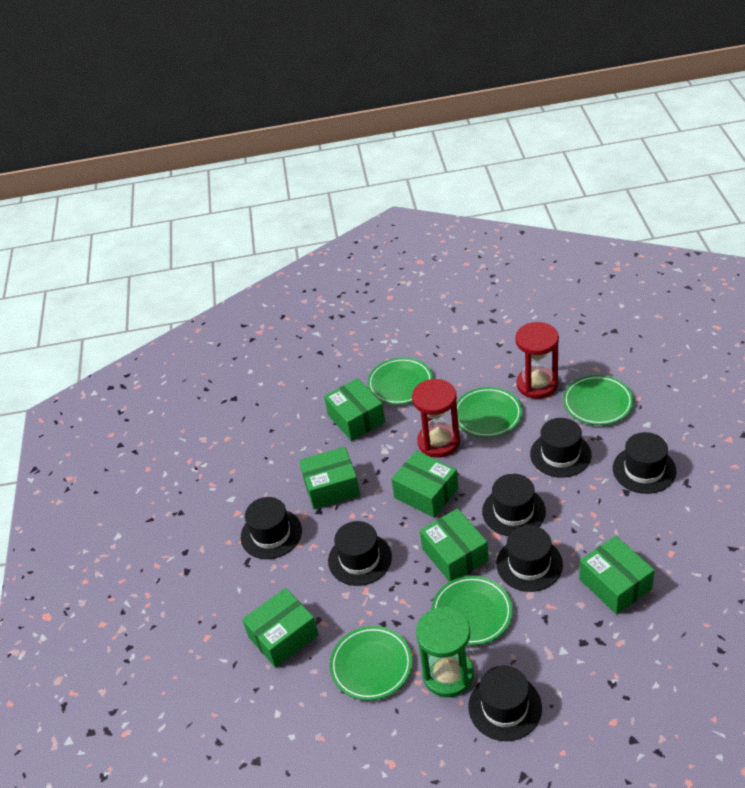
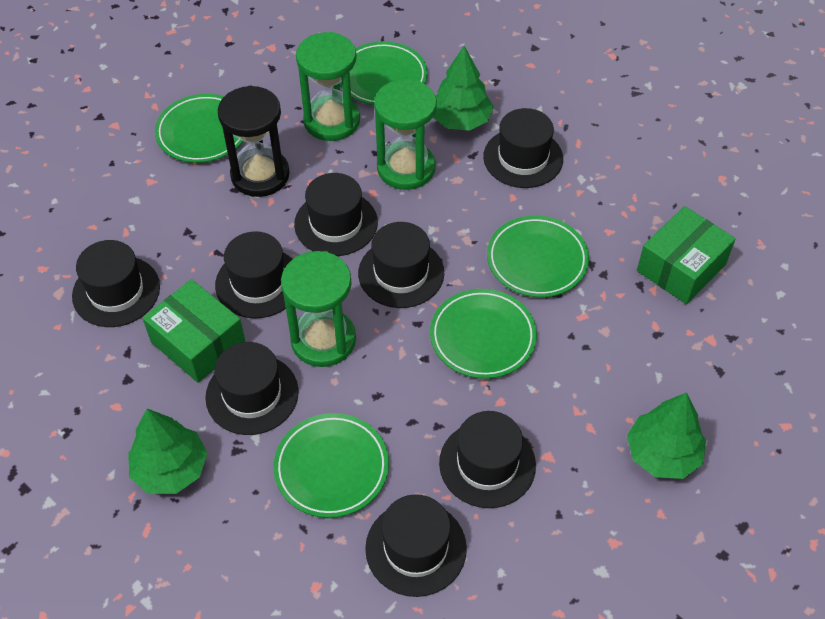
black hat: [241,497,302,559] [328,521,392,586] [468,665,542,741] [482,474,546,536] [496,525,563,592] [530,418,592,478] [613,432,676,494] = 7 -> [72,240,160,327] [205,342,299,435] [215,231,292,318] [294,173,378,256] [358,222,444,308] [365,494,467,597] [439,411,536,508] [483,108,563,188] = 8
black hourglass: none = 0 -> [218,86,290,197] = 1
green box: [242,588,319,668] [299,447,360,509] [324,378,385,441] [391,450,459,518] [420,509,489,582] [579,536,655,615] = 6 -> [142,279,245,383] [637,206,736,304] = 2
green hourglass: [416,607,474,697] = 1 -> [281,251,356,367] [296,32,360,141] [374,79,437,190] = 3
green tree: none = 0 -> [128,409,207,494] [433,46,494,131] [627,393,706,479] = 3
red hourglass: [412,379,460,458] [515,322,559,399] = 2 -> none = 0

